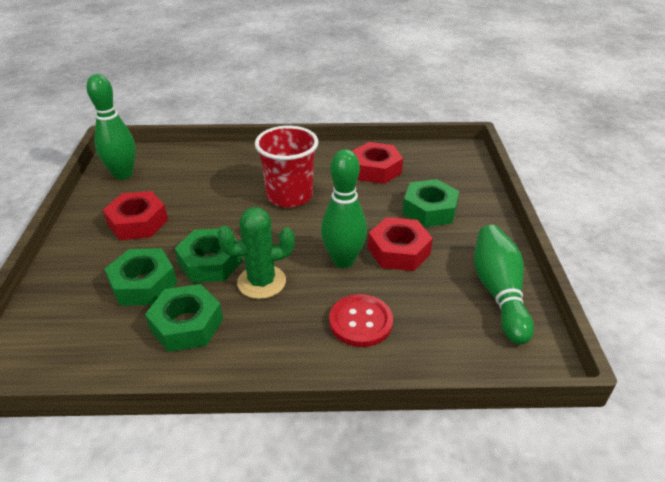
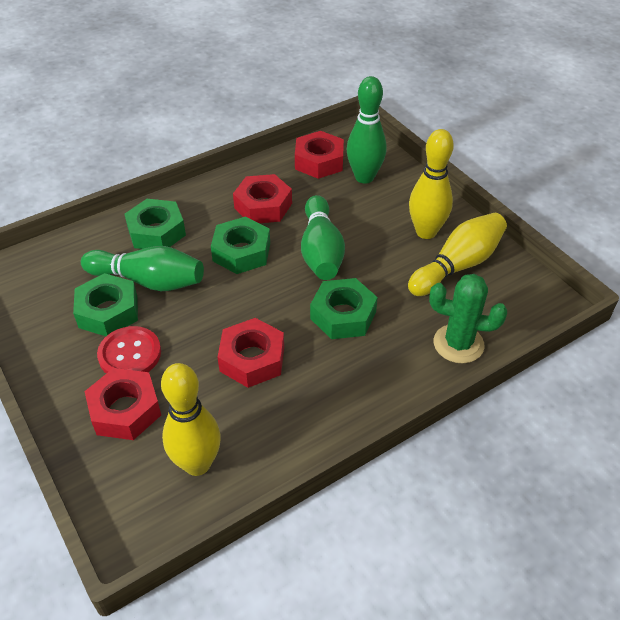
red cup: [255,126,318,207] = 1 -> none = 0
red nut: [103,191,168,240] [352,142,403,184] [368,217,433,271] = 3 -> [85,368,161,440] [217,318,284,388] [233,174,292,223] [295,131,344,179] = 4
yellow bowling pin: none = 0 -> [161,363,221,476] [408,213,507,296] [409,129,454,239] = 3

